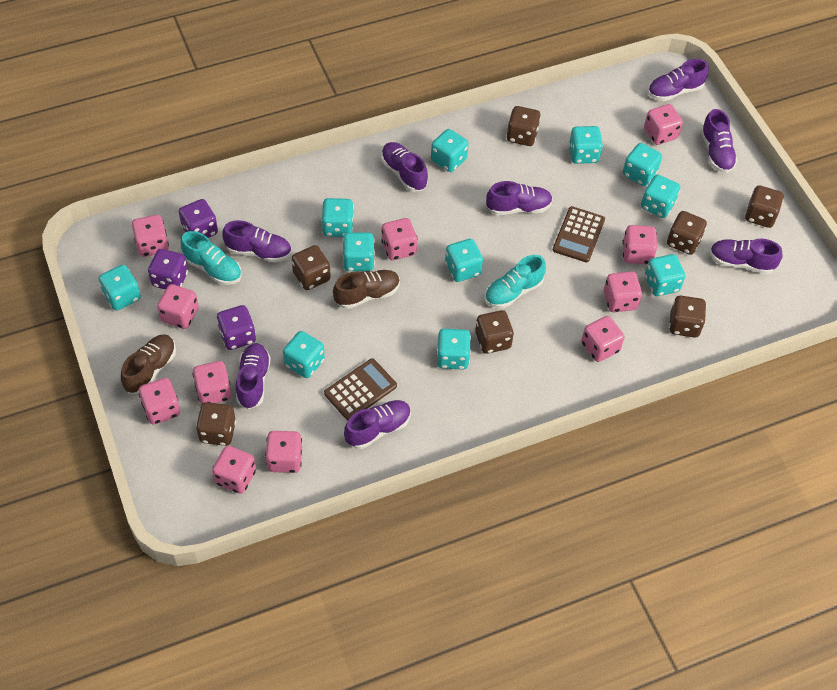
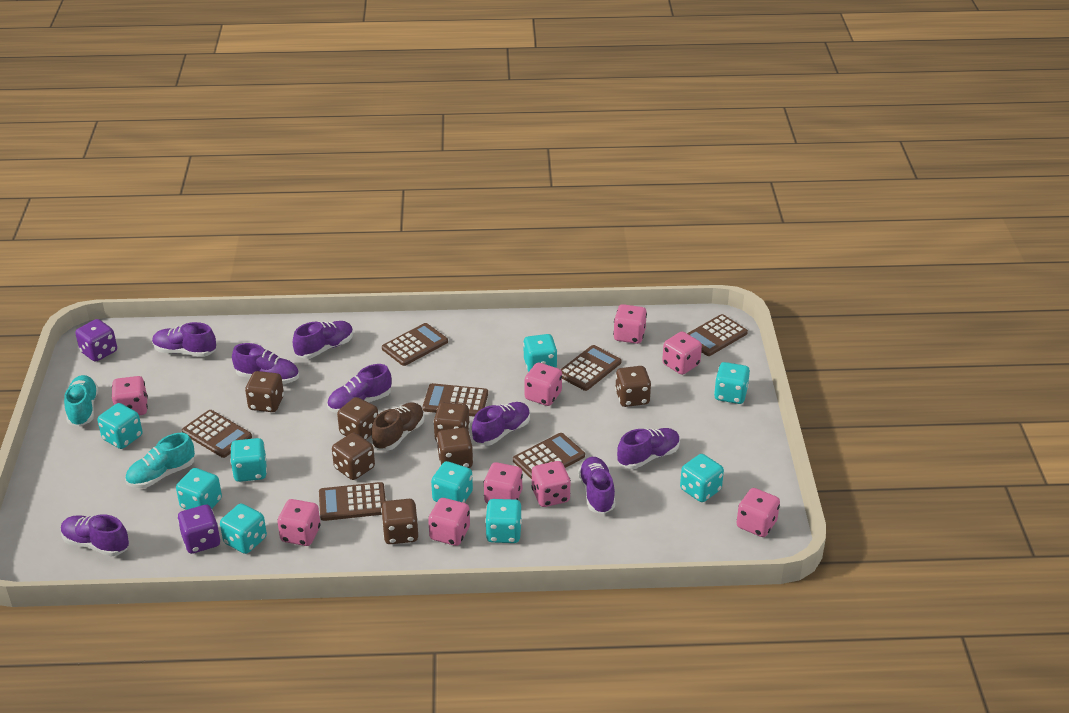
brown calculator: [324,358,397,420] [553,206,605,263] = 2 -> [182,410,252,458] [319,482,386,521] [382,323,448,366] [423,383,488,417] [513,433,585,479] [560,345,621,391] [687,314,748,356] = 7
brown shoe: [121,334,176,394] [333,270,400,309] = 2 -> [371,402,425,451] = 1
pink dice: [132,215,169,257] [139,378,180,424] [157,284,199,329] [192,361,232,405] [212,446,256,494] [265,431,302,473] [381,218,418,260] [581,316,624,362] [604,271,642,312] [622,225,657,264] [644,104,683,145] = 11 -> [112,376,148,415] [277,499,320,546] [428,498,470,546] [484,462,523,504] [524,363,562,406] [531,461,571,507] [613,304,647,344] [662,332,702,375] [737,488,780,537] = 9
purple dice: [148,249,188,290] [179,199,218,238] [217,305,256,350] = 3 -> [75,319,117,362] [178,505,220,554] = 2
turquoise dice: [98,265,141,311] [283,331,325,378] [321,198,354,237] [343,232,375,271] [431,129,469,172] [437,329,471,370] [445,239,483,282] [569,126,603,164] [623,143,662,186] [641,174,680,218] [645,254,685,296] = 11 -> [97,403,143,449] [176,468,222,510] [220,504,267,554] [230,438,267,482] [431,461,473,503] [485,499,522,543] [523,334,557,372] [680,454,724,502] [714,362,750,404] = 9

